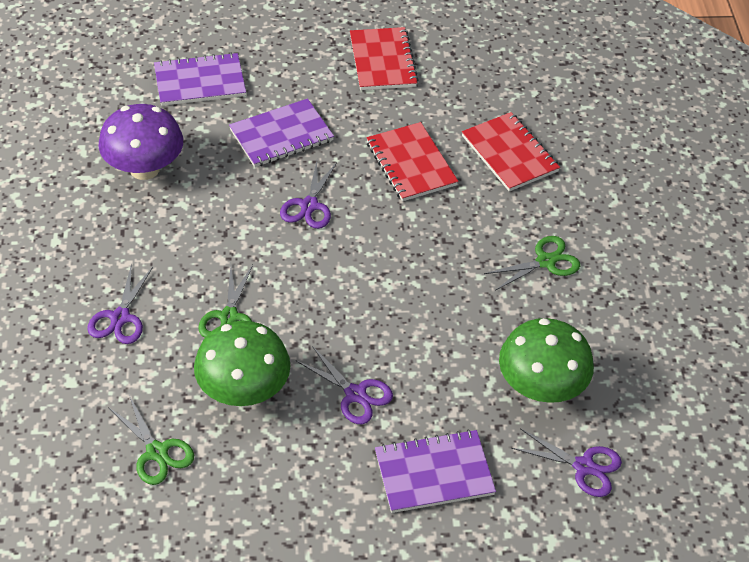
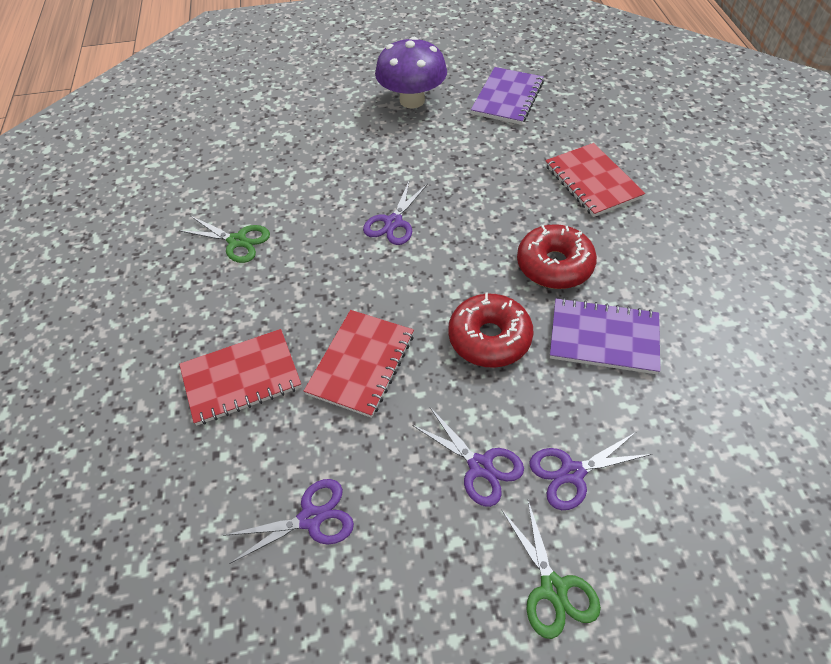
green mushroom: [194,321,291,406] [499,318,594,403] = 2 -> none = 0
green scissors: [108,395,194,485] [198,265,253,337] [484,236,580,291] = 3 -> [179,216,270,263] [501,501,601,639] = 2
purple notebook: [154,52,246,106] [229,98,334,167] [375,429,496,513] = 3 -> [471,67,544,125] [550,298,660,374] = 2
red donut: none = 0 -> [448,293,534,368] [517,224,597,289] = 2

